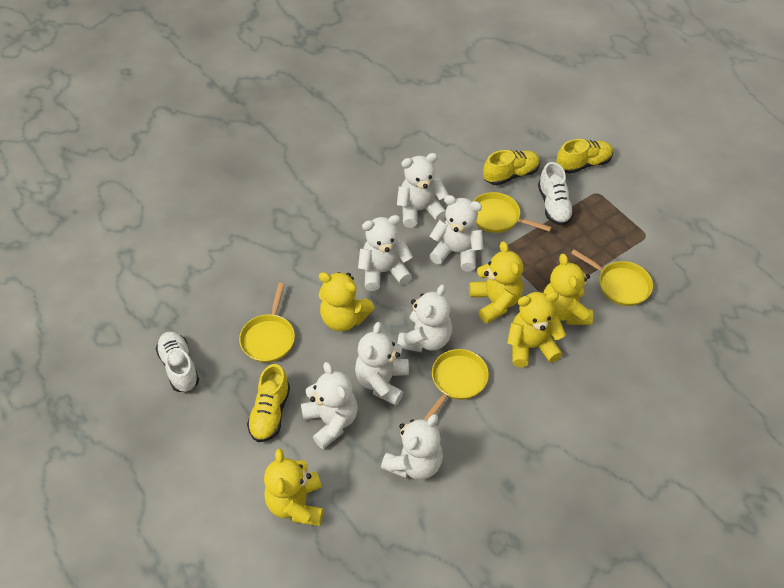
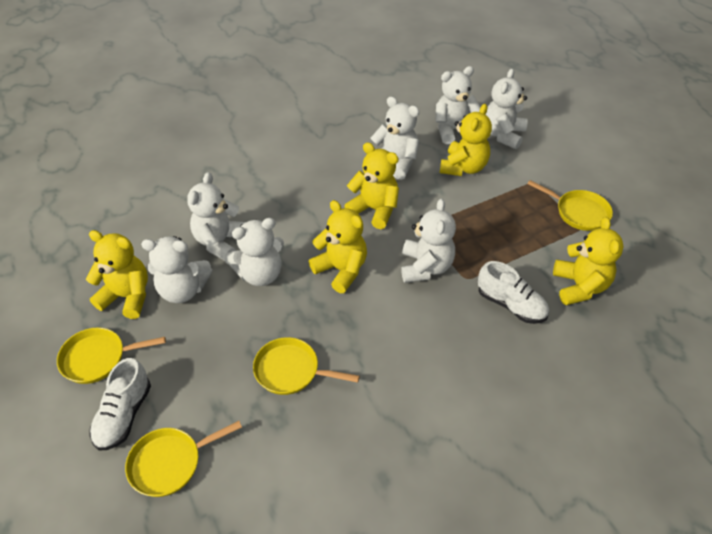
yellow shoe: [247,364,290,442] [483,150,540,186] [556,139,613,174] = 3 -> none = 0

